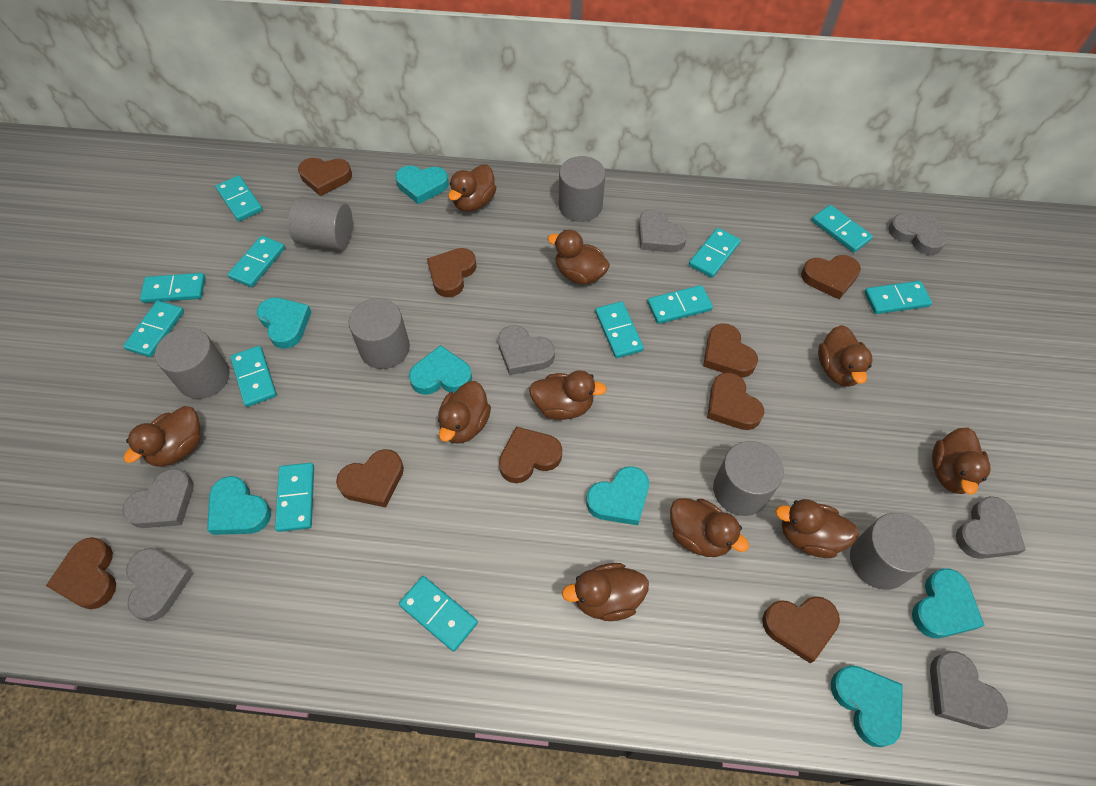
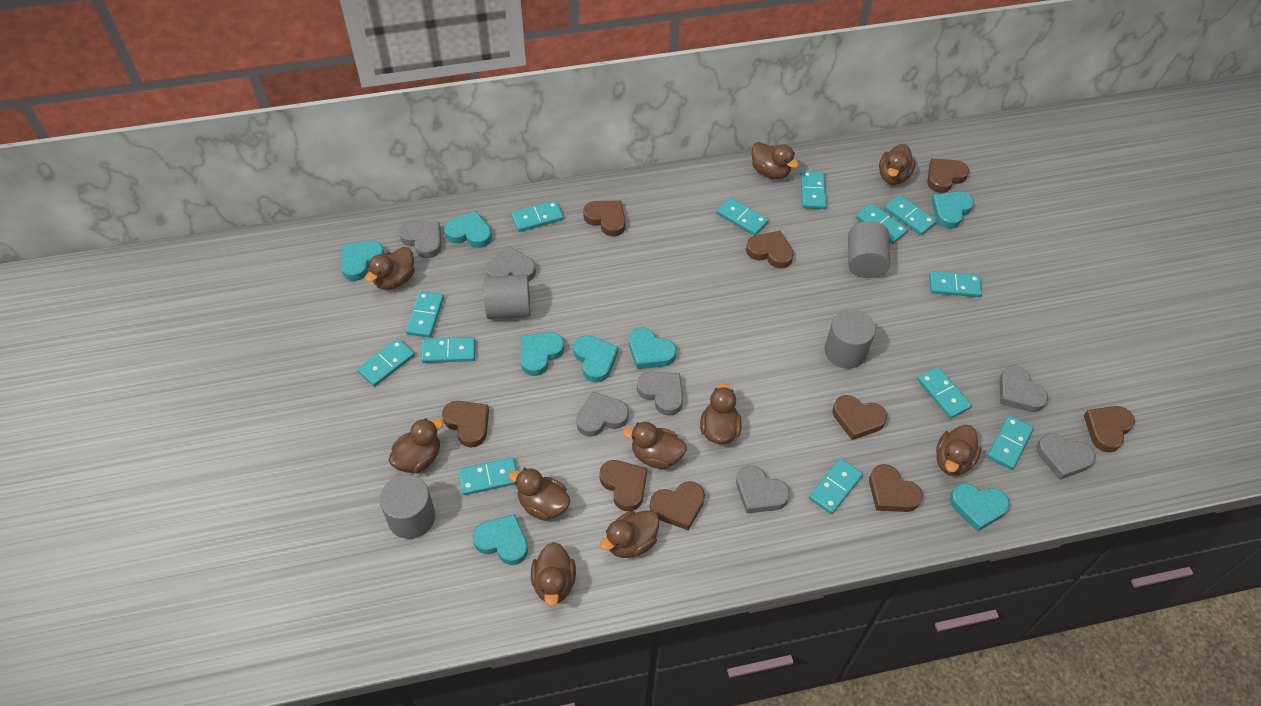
grey cylinder: [155,327,230,399] [289,196,353,250] [348,298,410,369] [559,156,606,222] [713,441,784,516] [850,513,935,590] = 6 -> [379,475,435,539] [484,274,530,319] [825,309,876,369] [848,221,890,278] = 4
turquoise domino: [123,301,184,357] [140,273,206,303] [215,175,263,221] [228,236,285,287] [230,346,277,407] [275,463,314,532] [399,576,478,652] [595,301,644,358] [647,285,713,324] [689,228,741,278] [812,205,873,253] [864,281,932,314] = 12 -> [357,338,415,387] [406,291,444,338] [421,337,475,363] [458,457,517,495] [511,200,564,232] [717,197,768,236] [800,171,827,209] [809,458,863,514] [856,203,908,244] [884,195,936,235] [917,367,972,419] [929,271,982,297] [987,415,1033,470] = 13
turquoise heart: [207,476,271,535] [257,298,311,349] [395,165,449,204] [409,345,472,395] [586,466,649,525] [831,665,903,747] [912,568,985,638] = 7 -> [341,241,385,281] [444,211,492,248] [472,514,528,565] [521,332,564,376] [574,335,618,383] [629,328,676,369] [931,191,974,229] [950,483,1010,532] = 8

